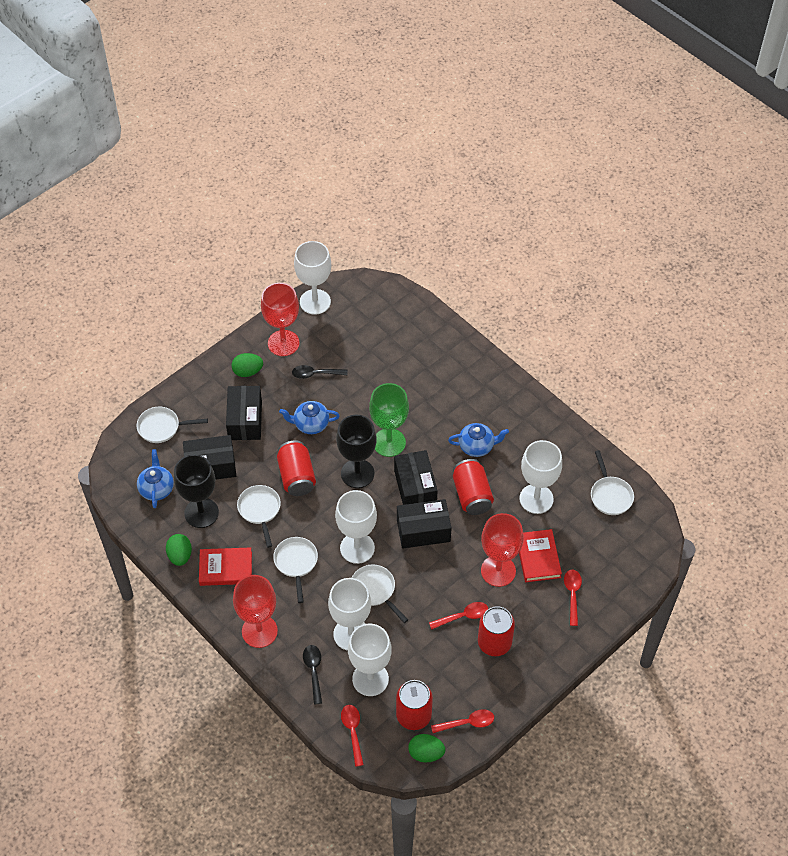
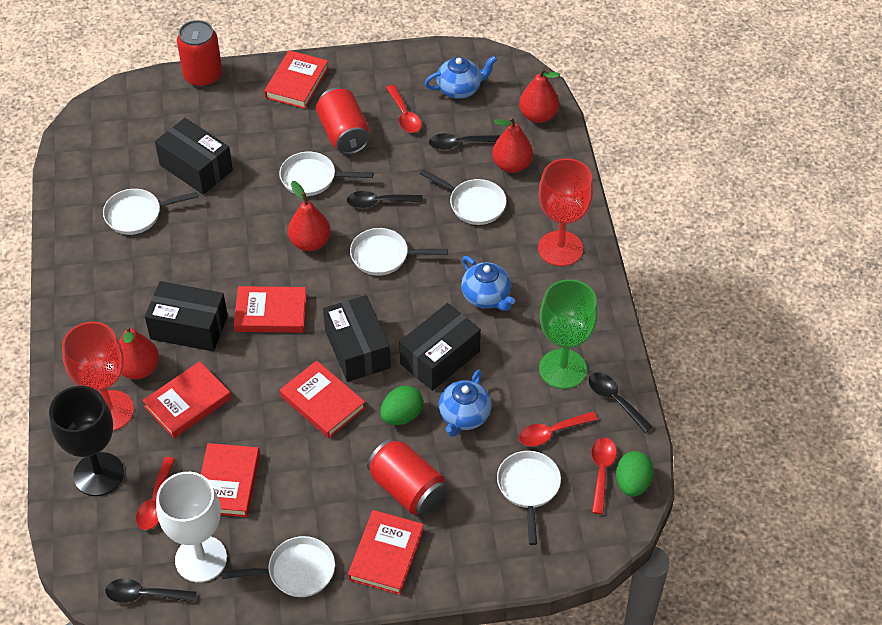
black goblet: [174,455,219,528] [336,415,377,488] = 2 -> [49,386,124,496] = 1
black spoon: [292,365,348,379] [303,645,322,704] = 2 -> [105,579,197,603] [347,191,423,208] [429,133,501,150] [589,372,653,433] = 4
green egg: [166,534,192,566] [232,353,263,377] [408,734,445,763] = 3 -> [380,386,423,425] [616,451,654,497] = 2
red book: [199,547,252,586] [519,529,562,582] = 2 -> [142,361,231,438] [201,443,260,517] [234,286,307,333] [264,50,329,109] [280,361,365,438] [348,510,424,595] = 6
red can: [277,440,316,496] [396,680,433,730] [453,459,494,515] [478,606,515,656] = 4 -> [177,20,222,87] [316,88,370,155] [367,438,447,515] = 3
red goblet: [233,575,278,648] [261,283,300,356] [481,513,524,587] = 3 -> [62,322,134,431] [538,158,593,266] = 2
red pear: none = 0 -> [119,325,159,379] [288,181,330,251] [492,117,533,173] [519,67,560,123] = 4
white goblet: [294,241,331,315] [328,578,371,651] [335,490,377,564] [348,624,392,696] [520,440,562,514] = 5 -> [156,472,227,583] = 1
white pan: [137,406,208,443] [237,485,281,548] [273,537,318,603] [352,564,408,623] [591,450,634,515] = 5 -> [103,189,198,235] [222,536,335,597] [279,152,373,196] [350,228,448,276] [420,169,507,225] [497,451,561,545] = 6

